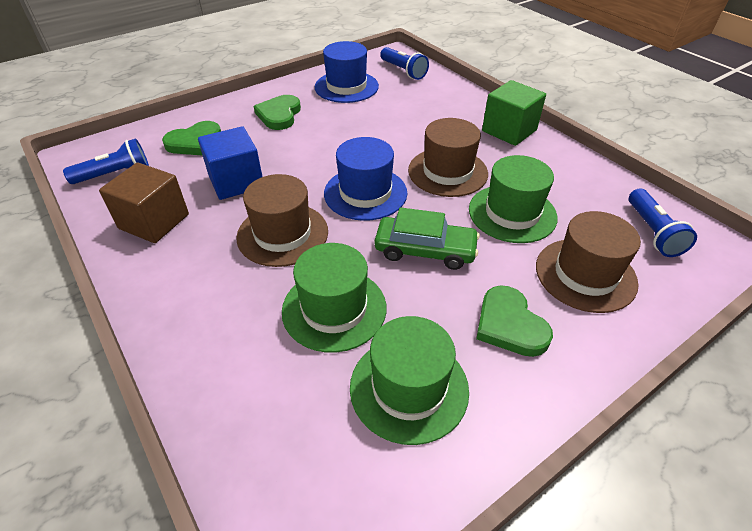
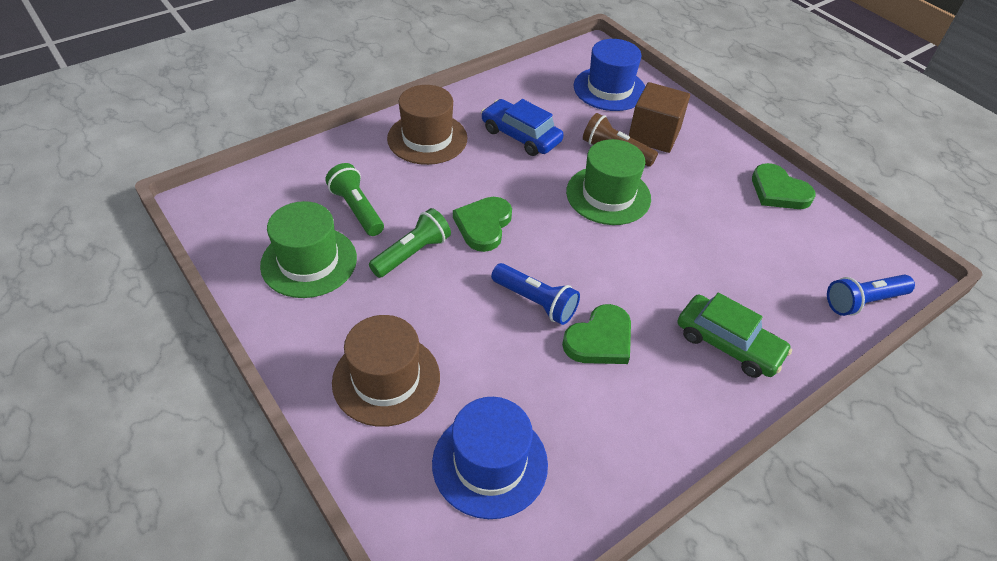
blue car: none = 0 -> [481,99,564,156] = 1
blue cube: [198,126,263,200] = 1 -> none = 0
blue flashlight: [63,138,149,184] [380,47,429,80] [629,189,697,257] = 3 -> [491,263,580,325] [827,275,915,316] = 2
brown flashlight: none = 0 -> [583,113,658,167] = 1
brown hat: [236,174,328,267] [408,118,488,197] [536,211,641,313] = 3 -> [332,315,440,427] [387,85,467,165] = 2
green cube: [482,80,546,146] = 1 -> none = 0
green flashlight: none = 0 -> [325,163,384,236] [369,208,451,278] = 2
green hat: [282,243,386,353] [350,316,469,445] [469,155,558,243] = 3 -> [260,201,357,298] [566,139,651,225] = 2

